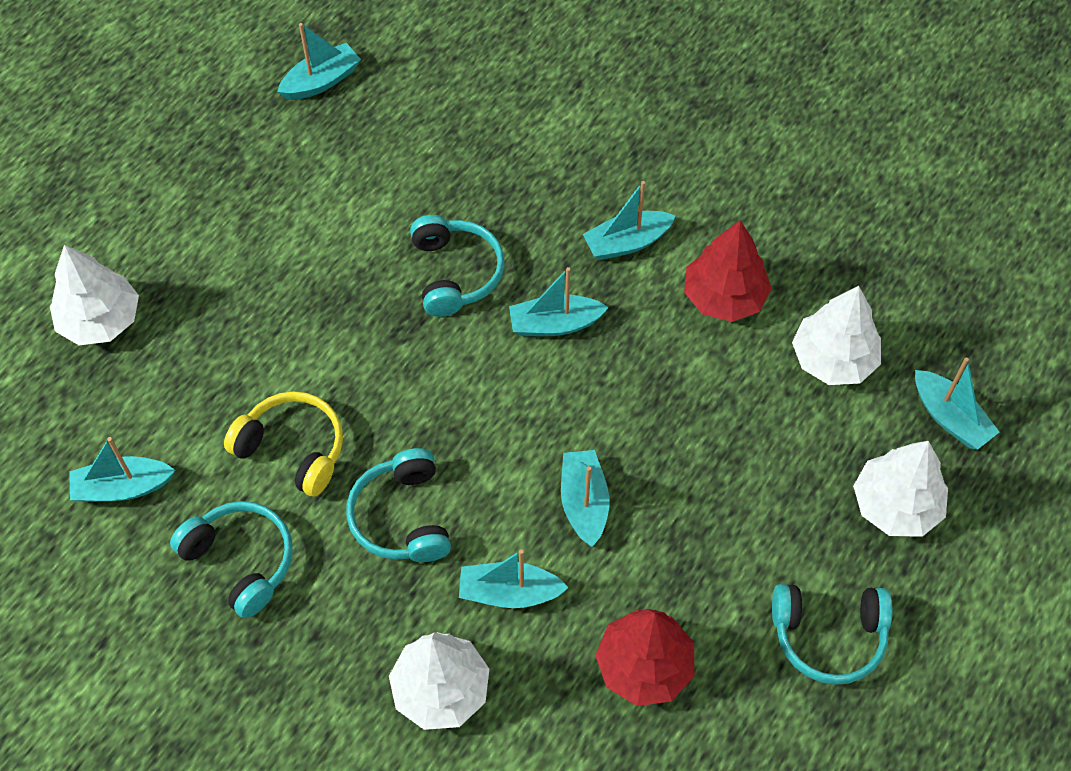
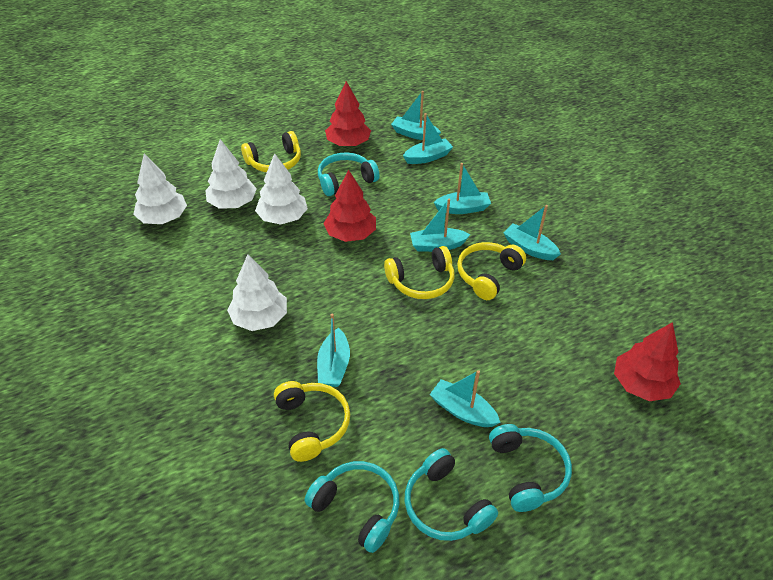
red tree: [595,609,694,706] [684,221,772,322] = 2 -> [323,170,376,242] [325,81,371,146] [614,322,681,401] = 3
yellow headphones: [224,391,343,497] = 1 -> [241,131,301,172] [274,381,350,462] [384,246,454,299] [457,242,526,300] = 4

